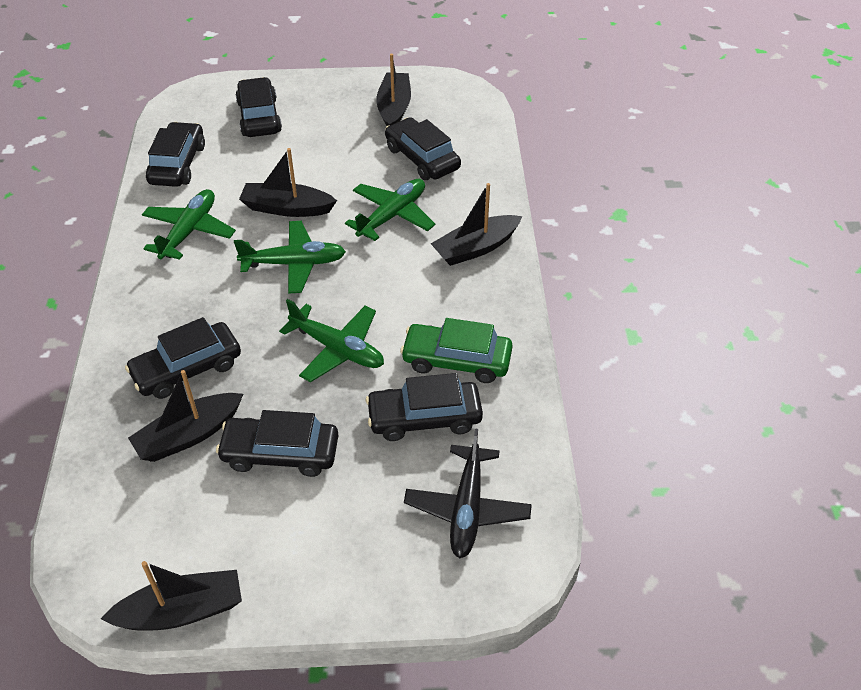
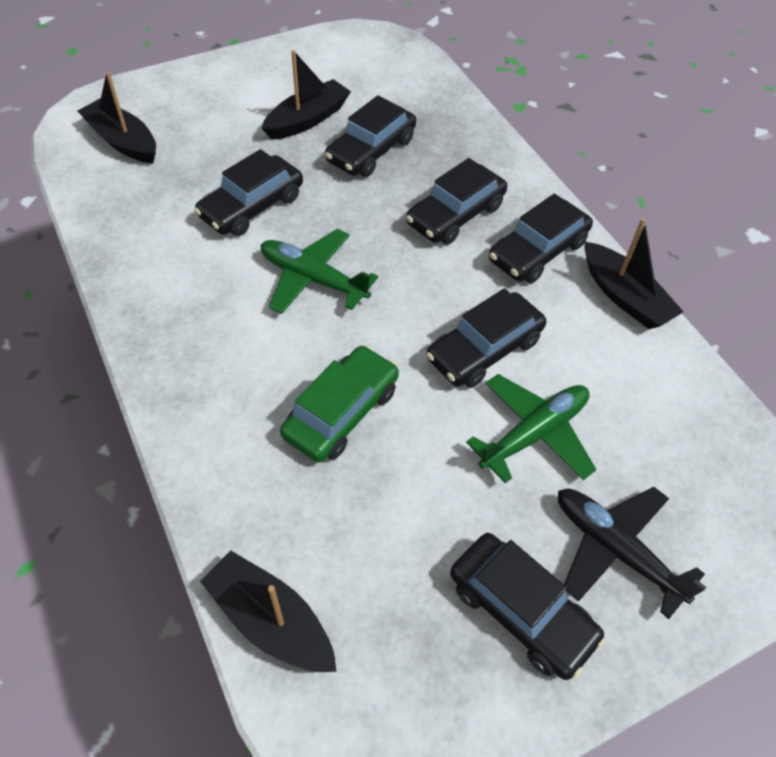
black boat: [101,561,242,631] [128,370,243,462] [239,148,337,217] [376,54,411,126] [431,183,522,266] = 5 -> [78,72,156,163] [200,551,337,672] [261,50,351,140] [584,218,684,329] = 4
green plane: [142,189,236,260] [234,221,346,294] [279,299,384,382] [345,179,435,241] = 4 -> [261,229,378,314] [466,374,597,483] = 2

